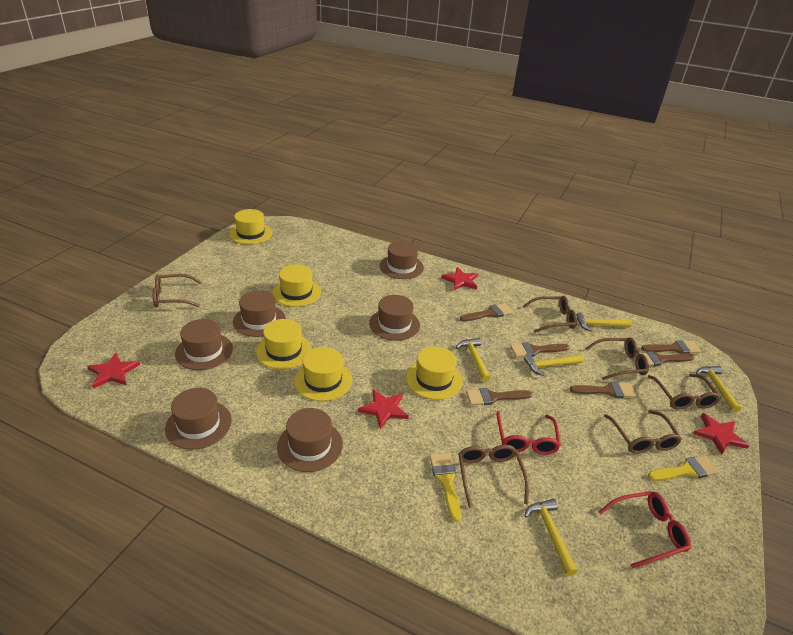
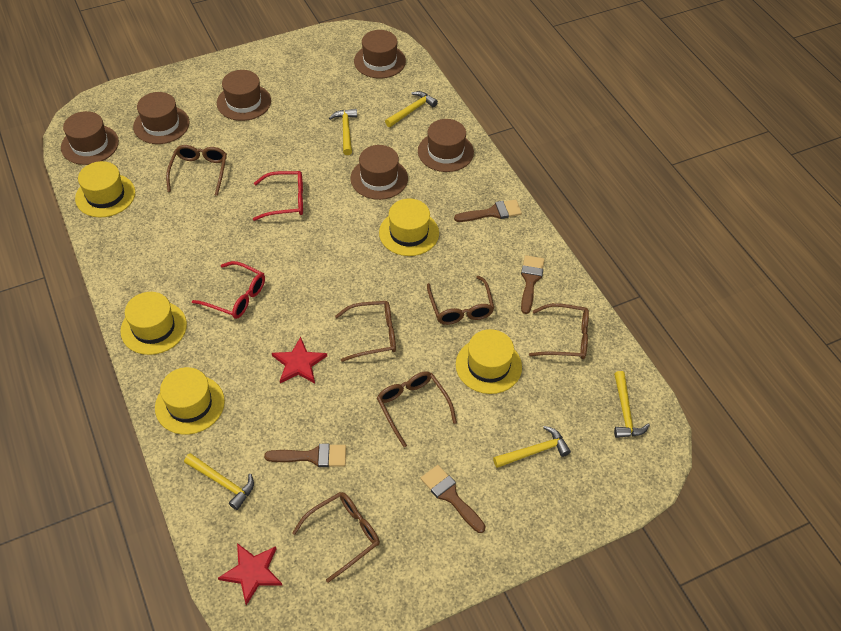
brown brush: [460,303,513,322] [466,388,532,405] [510,342,569,357] [570,382,637,398] [636,351,694,366] [641,340,701,354] = 6 -> [264,444,346,467] [421,465,486,533] [454,199,522,222] [521,255,544,314] = 4
red star: [87,353,140,389] [358,389,409,429] [442,267,478,290] [693,413,749,455] = 4 -> [218,543,283,605] [272,337,327,383] = 2
yellow brush: [429,453,461,522] [648,456,719,481] = 2 -> none = 0

